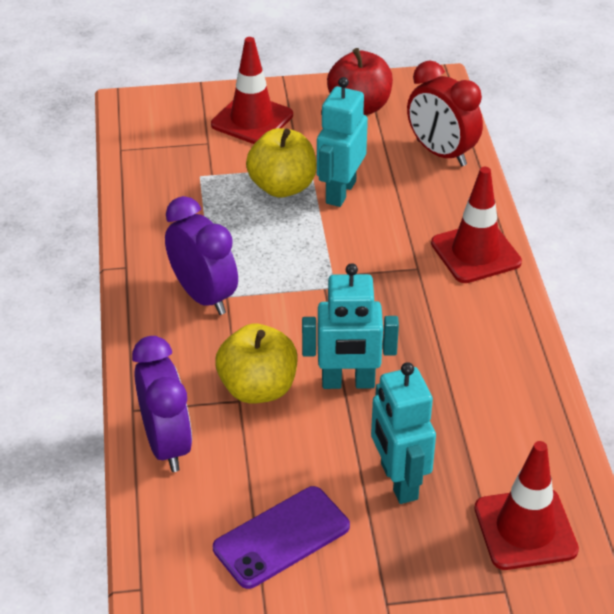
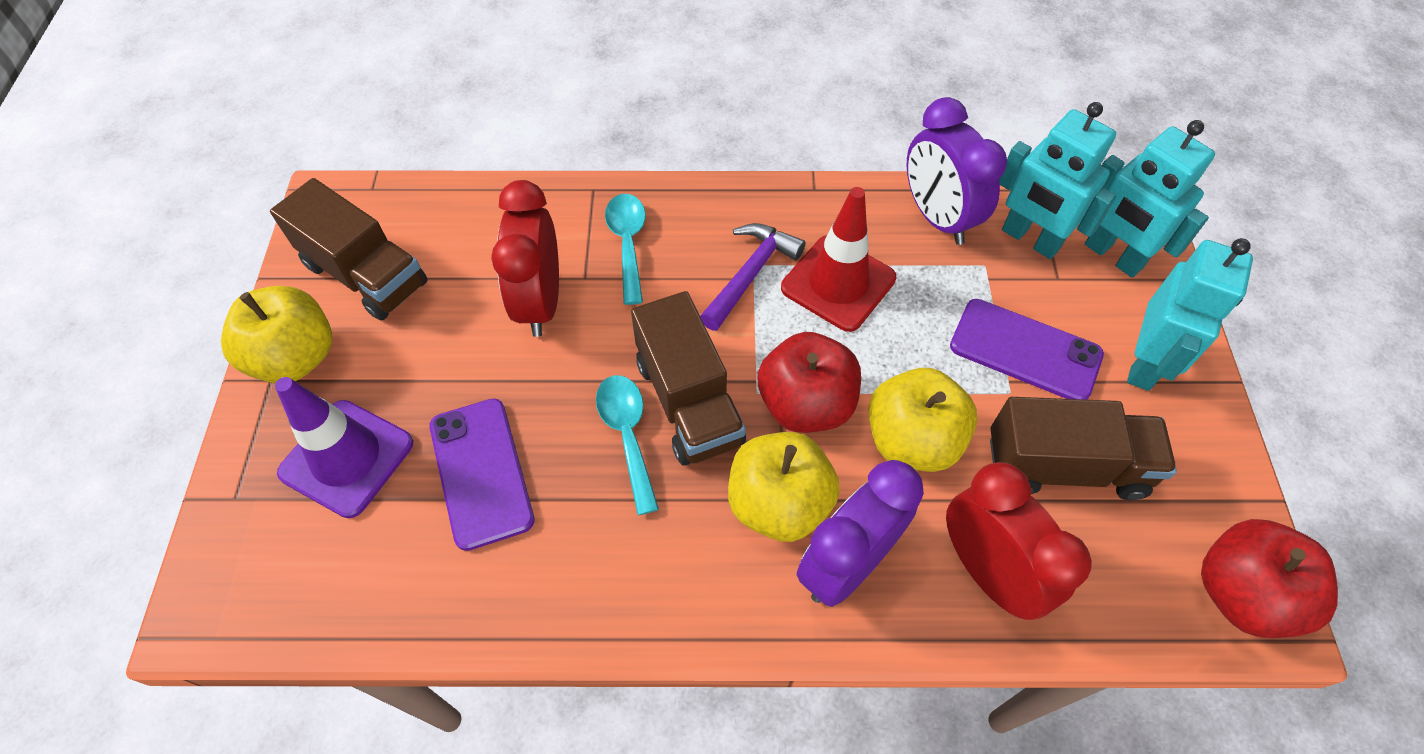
brown truck: none = 0 -> [270,178,428,321] [631,291,746,466] [990,397,1177,500] = 3
purple hammer: none = 0 -> [700,223,806,331] = 1
purple phone: [213,486,350,589] = 1 -> [430,399,535,551] [950,299,1104,400] = 2
purple traffic cone: none = 0 -> [275,377,413,518] = 1
red apple: [327,48,393,115] = 1 -> [757,332,861,433] [1201,519,1338,638] = 2
red clock: [407,61,483,166] = 1 -> [491,180,559,337] [946,462,1092,620] = 2
red traffic cone: [211,37,293,144] [431,167,522,283] [474,441,579,570] = 3 -> [781,187,896,332] = 1
turquoise spoon: none = 0 -> [596,375,659,515] [605,194,646,305] = 2
yellow apple: [215,324,297,404] [246,128,316,198] = 2 -> [221,286,332,383] [728,432,840,542] [868,368,977,472] = 3

